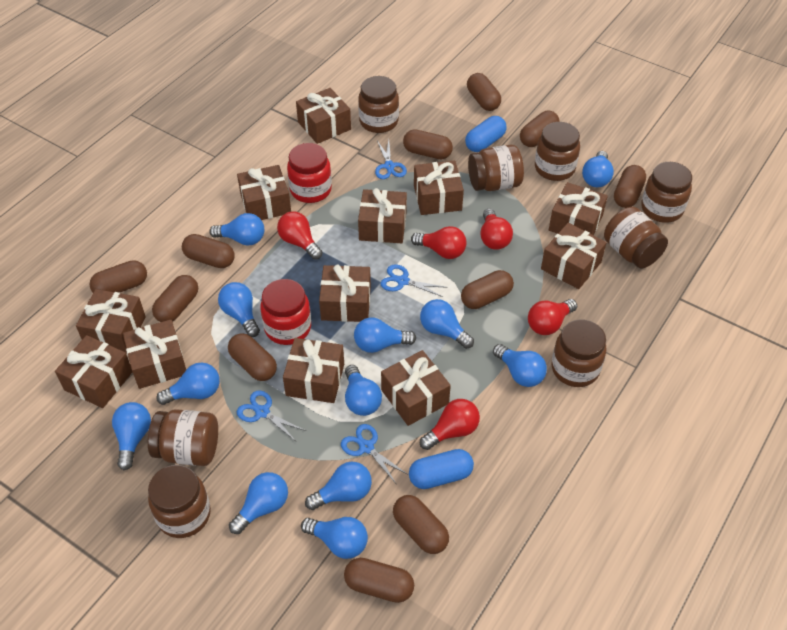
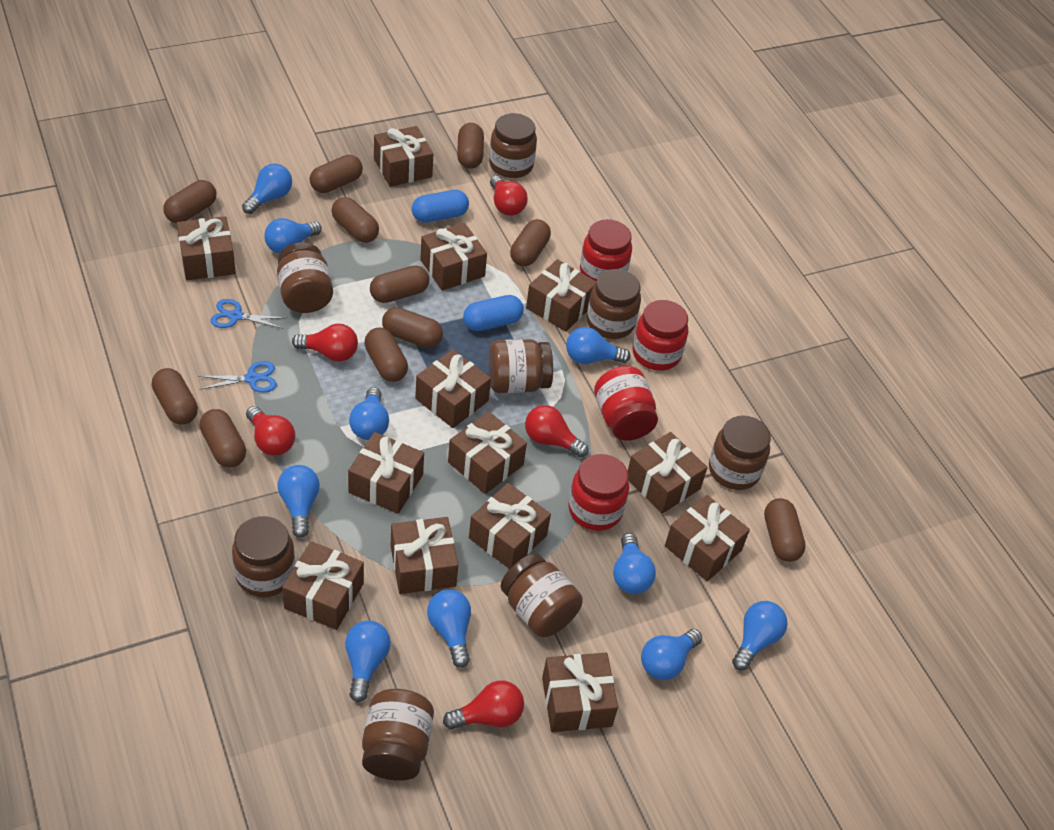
blue light bulb: [112,402,151,470] [156,363,220,405] [209,213,264,246] [218,282,260,337] [229,472,288,534] [301,517,368,559] [305,461,372,510] [345,365,382,416] [354,317,416,353] [420,299,474,349] [493,344,547,387] [582,151,614,187] = 12 -> [242,164,292,214] [264,218,322,254] [278,465,320,538] [345,621,391,702] [349,387,389,440] [427,589,471,668] [566,327,630,364] [613,533,656,594] [641,629,702,680] [732,601,788,671] = 10
blue scissors: [237,390,306,441] [341,424,407,483] [375,140,407,179] [381,265,448,297] = 4 -> [198,361,277,393] [210,299,286,329] = 2
brown gift: [55,335,132,408] [76,289,146,353] [123,320,186,389] [237,165,291,220] [283,338,344,403] [296,88,351,144] [319,265,371,322] [358,188,407,243] [381,350,451,426] [414,161,464,215] [541,223,607,289] [549,182,608,235] = 12 -> [177,216,236,280] [282,541,364,630] [348,432,424,514] [374,126,433,187] [391,517,458,594] [415,349,491,428] [420,223,487,291] [448,412,527,494] [469,483,551,569] [526,259,596,332] [542,653,618,732] [628,432,708,514] [665,495,750,581] = 13
red jar: [260,279,311,345] [287,143,332,203] = 2 -> [569,454,629,531] [580,219,632,281] [594,366,658,440] [632,300,688,371] = 4

